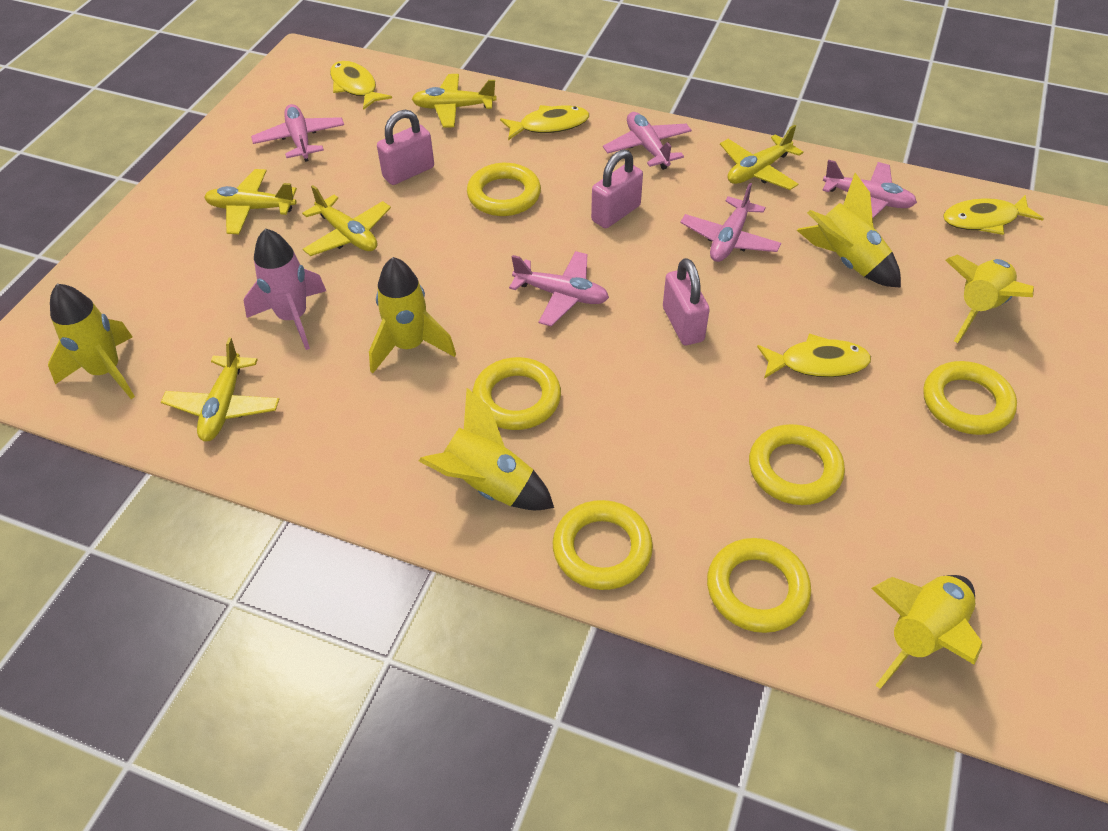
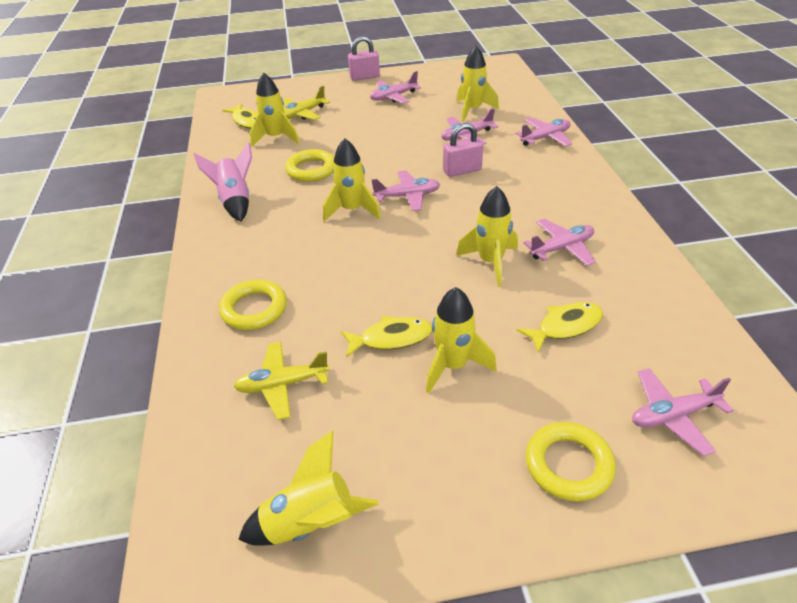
pink padlock: [377,110,434,185] [591,149,643,228] [663,258,710,345] = 3 -> [348,36,380,81] [443,123,483,177] = 2
pink plane: [251,104,344,162] [509,251,609,326] [603,112,692,170] [680,183,781,262] [822,160,917,218] = 5 -> [370,71,421,104] [372,170,440,211] [441,108,498,145] [515,117,572,147] [524,219,596,266] [632,368,734,456] = 6
yellow fish: [330,61,392,110] [500,105,589,140] [757,333,871,379] [943,195,1044,235] = 4 -> [223,103,258,128] [341,316,432,358] [517,302,603,352] = 3
yellow plane: [161,338,279,441] [204,169,297,234] [302,185,391,256] [412,74,497,128] [720,125,803,190] = 5 -> [234,342,330,420] [283,86,330,120] = 2
yellow ring: [467,163,541,216] [472,357,561,430] [553,500,653,590] [707,538,811,633] [749,424,845,505] [923,361,1017,435] = 6 -> [219,279,287,330] [285,149,334,182] [526,422,616,502] = 3

